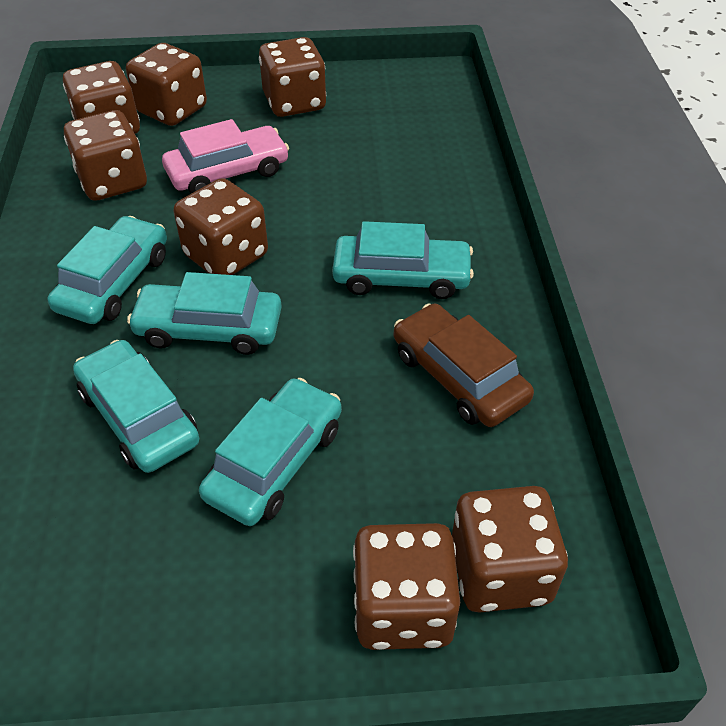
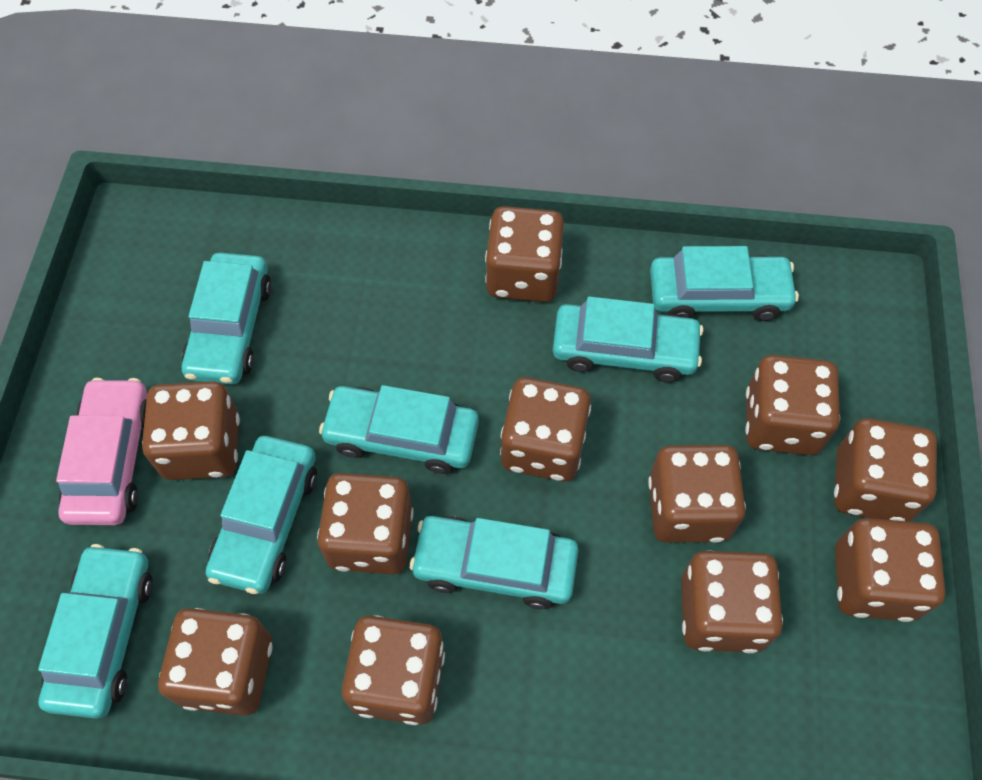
brown car: [394,303,534,427] = 1 -> none = 0
brown dice: [63,61,140,134] [64,110,147,200] [126,43,207,126] [174,178,268,275] [259,37,326,117] [353,523,460,650] [452,486,568,613] = 7 -> [142,381,240,480] [158,608,273,716] [317,473,414,574] [342,615,445,725] [485,206,564,302] [500,377,591,482] [648,445,746,543] [681,550,783,653] [745,355,840,455] [834,418,937,522] [835,518,945,622] = 11
turquoise car: [48,216,167,324] [73,340,199,473] [127,272,282,355] [199,378,342,526] [332,221,474,299] = 5 -> [38,544,153,719] [182,253,271,385] [206,436,317,594] [319,385,479,474] [410,516,579,609] [553,296,703,382] [650,246,799,321] = 7

